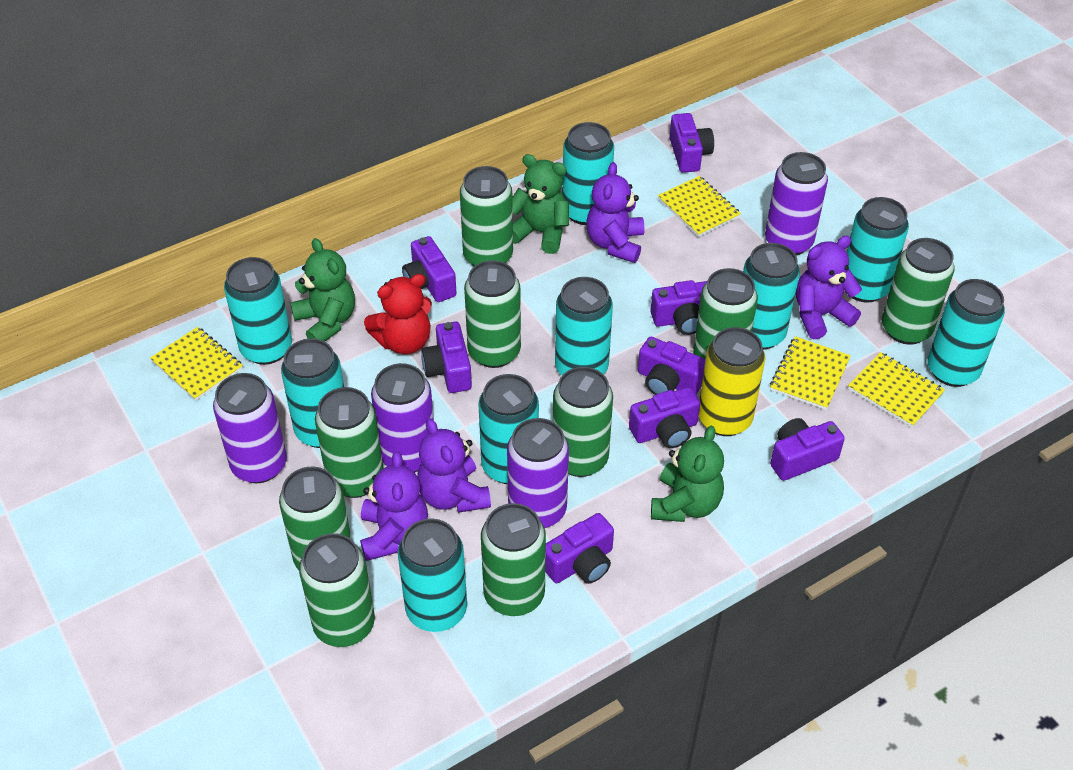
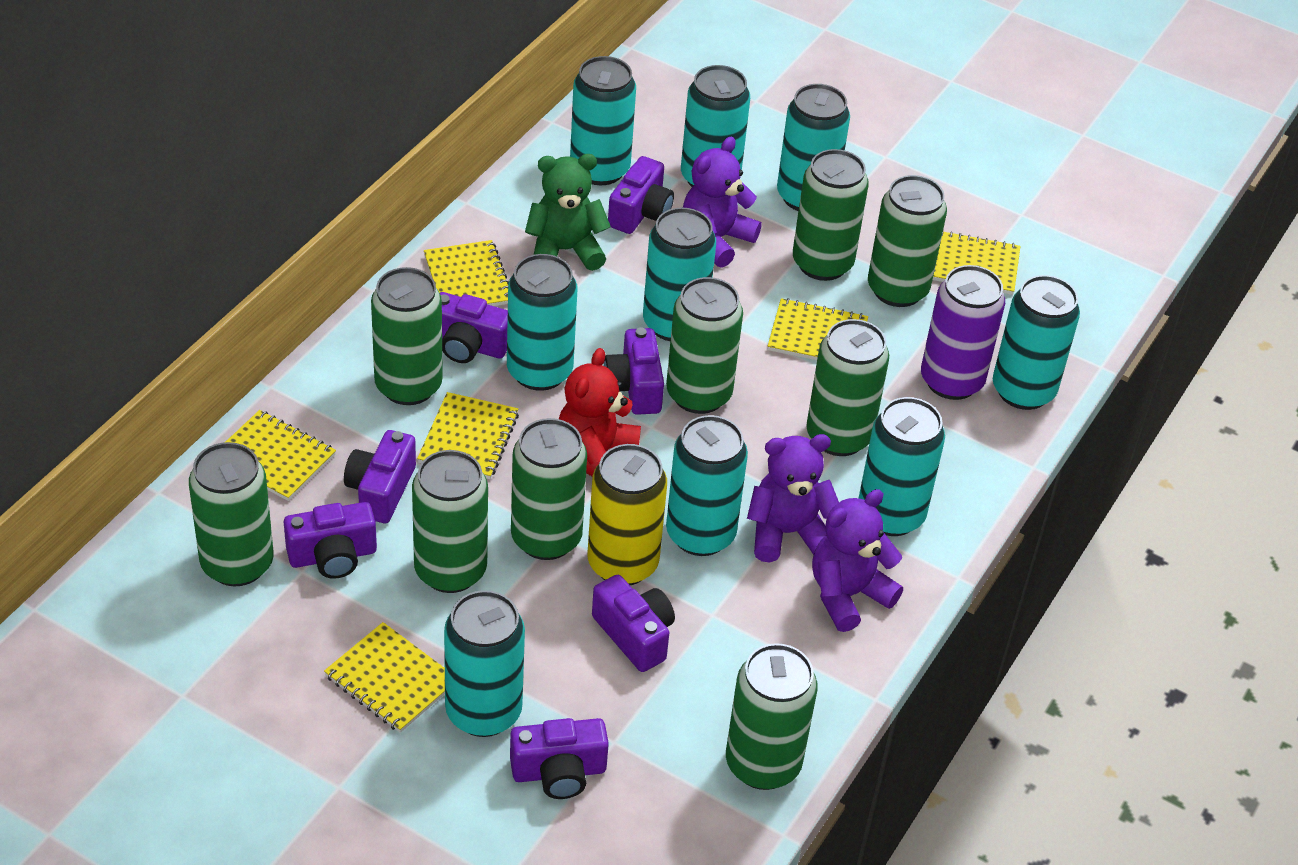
green teddy bear: [290,238,355,341] [512,154,569,254] [651,426,724,522] = 3 -> [525,154,611,271] = 1
purple camera: [402,236,457,302] [421,322,472,393] [545,513,614,584] [629,387,700,448] [638,337,706,395] [650,280,707,335] [669,113,714,173] [770,418,845,481] = 8 -> [284,502,377,579] [344,430,416,523] [440,292,508,363] [510,718,609,799] [592,575,675,672] [604,327,664,415] [608,156,674,234] = 7
purple can: [213,373,287,483] [371,363,434,472] [507,418,569,528] [765,152,828,256] = 4 -> [921,265,1005,400] = 1
purple teddy bear: [360,451,428,561] [417,418,491,513] [586,162,644,263] [796,236,862,339] = 4 -> [683,137,762,268] [747,434,839,562] [812,489,903,632] = 3
yellow notebook: [150,327,243,401] [658,176,741,237] [770,336,851,410] [848,352,945,427] = 4 -> [226,410,336,501] [324,622,445,733] [417,392,519,479] [424,240,509,306] [768,298,868,360] [933,230,1020,295] = 6

